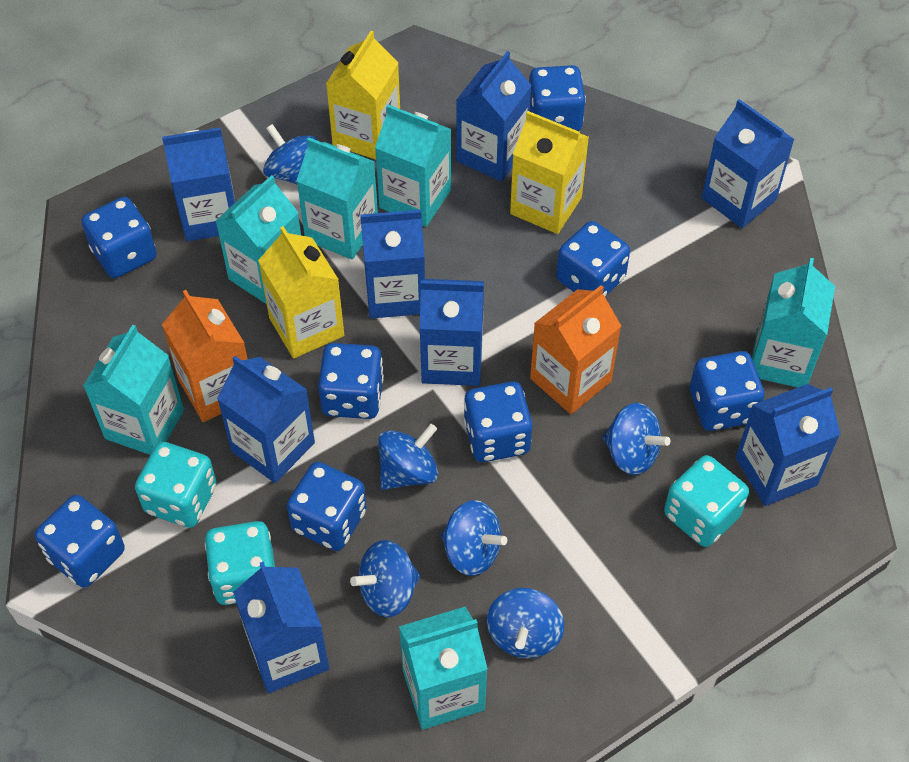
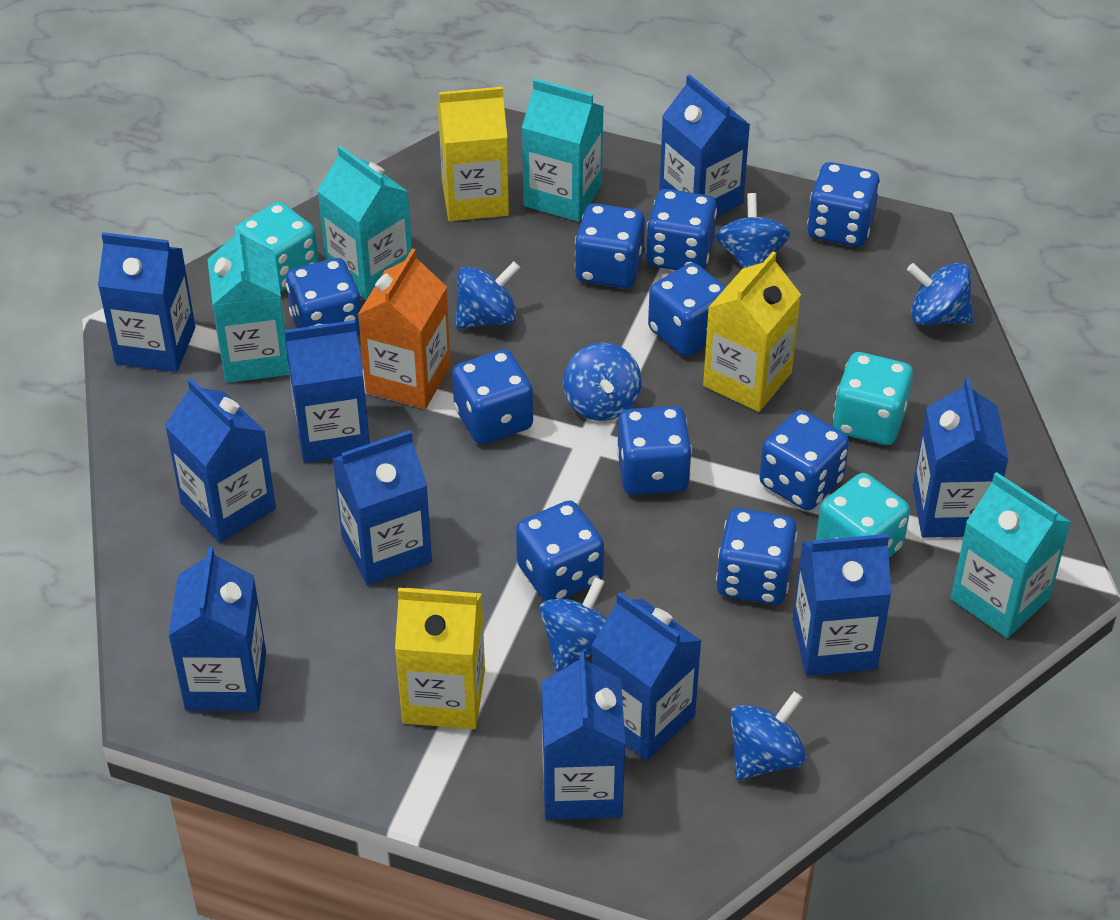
blue carton: [162,127,235,241] [217,356,315,483] [233,562,329,693] [360,210,425,319] [420,279,484,386] [456,51,532,181] [702,99,795,228] [736,384,840,506] = 8 -> [98,232,195,372] [165,379,276,543] [168,546,266,711] [285,320,370,463] [332,430,432,585] [542,652,625,820] [592,592,702,761] [659,74,750,217] [793,534,892,676] [913,378,1009,538] = 10
blue dice: [35,495,125,588] [81,197,157,278] [287,462,367,551] [318,343,384,419] [464,381,532,462] [529,65,586,131] [556,221,630,296] [690,351,765,431] = 8 -> [286,258,361,336] [452,349,533,444] [516,500,604,601] [575,203,645,288] [617,406,692,495] [646,189,717,270] [648,263,726,357] [716,508,797,605] [759,410,849,511] [807,162,880,247] = 10
orange carton: [162,290,247,422] [530,285,621,414] = 2 -> [358,249,451,409] = 1
turquoise carton: [83,325,184,455] [216,175,301,304] [296,137,378,260] [375,105,451,227] [399,607,487,730] [752,258,835,387] = 6 -> [207,225,289,383] [317,146,412,300] [522,79,604,222] [951,472,1071,638] = 4

